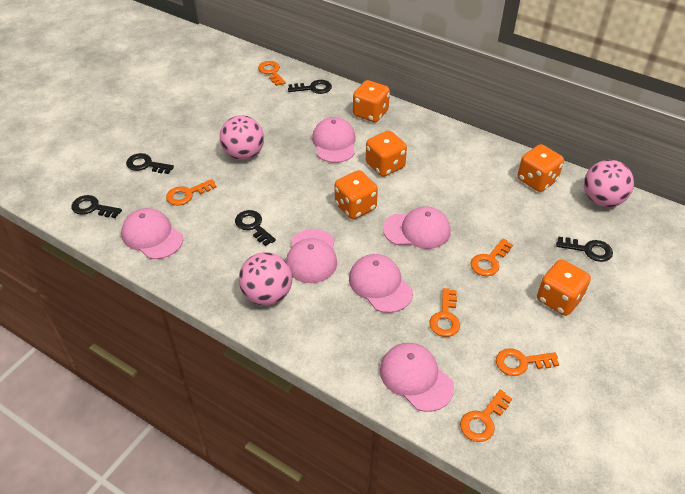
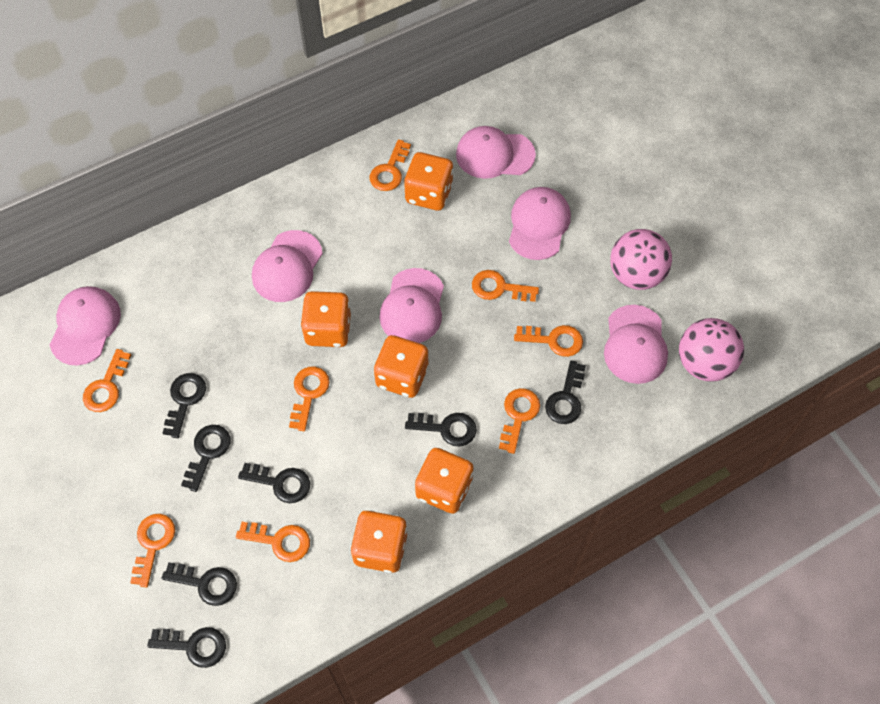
black key: [71,195,122,218] [126,153,174,174] [235,210,276,246] [288,80,332,94] [556,237,613,262] = 5 -> [147,627,226,668] [162,562,237,606] [163,373,206,438] [181,425,230,492] [238,463,310,503] [405,413,477,446] [545,360,586,424] = 7
orange key: [166,179,217,206] [258,61,286,86] [429,288,460,337] [460,390,512,442] [470,238,513,276] [496,348,559,376] = 6 -> [83,349,131,412] [130,514,175,587] [236,522,310,562] [289,367,330,431] [370,139,411,191] [472,270,539,302] [499,388,540,454] [514,325,583,357] = 8
pink ball: [220,115,264,160] [239,252,292,306] [584,160,634,207] = 3 -> [610,229,672,290] [679,318,744,382] = 2

